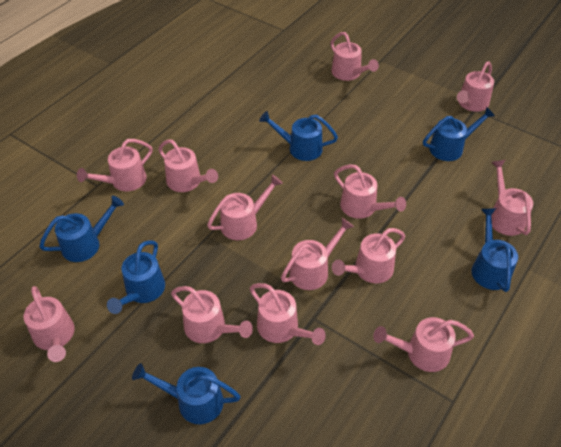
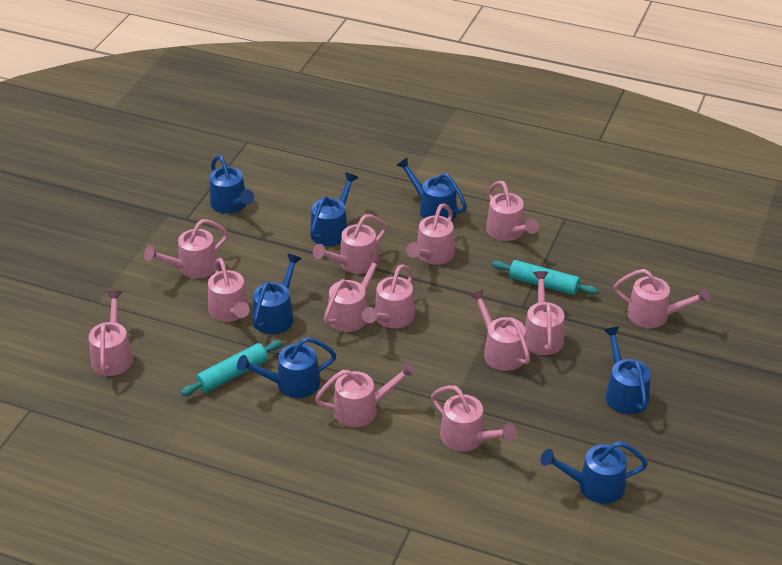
blue watering can: [39,196,124,262] [107,240,165,314] [132,363,241,424] [259,111,338,161] [423,107,495,161] [471,208,518,292] = 6 -> [210,155,254,214] [237,337,336,398] [253,254,302,334] [310,172,358,246] [396,157,467,221] [541,441,648,504] [604,326,651,414] = 7
turquoise rolling pin: none = 0 -> [180,340,282,396] [492,260,598,295] = 2

